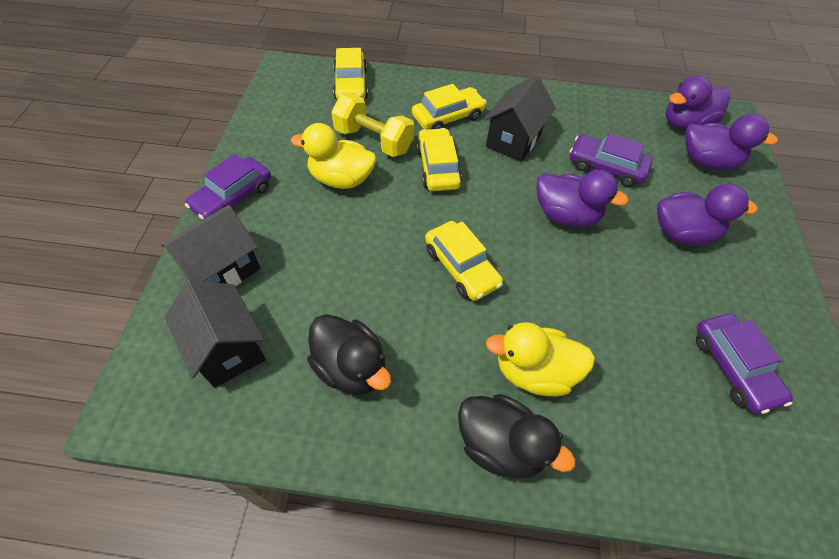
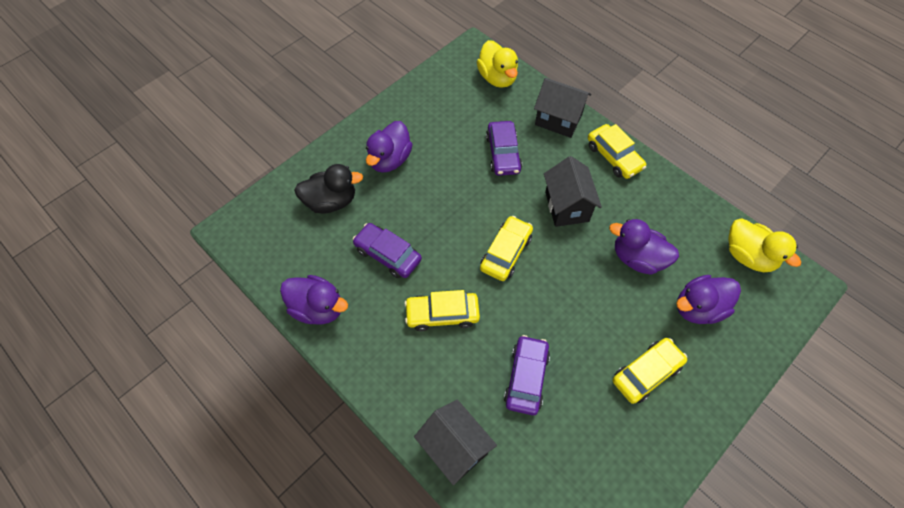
black duck: [307,314,391,395] [458,394,575,478] = 2 -> [294,164,363,214] = 1
yellow dumbbell: [331,94,414,157] = 1 -> none = 0

